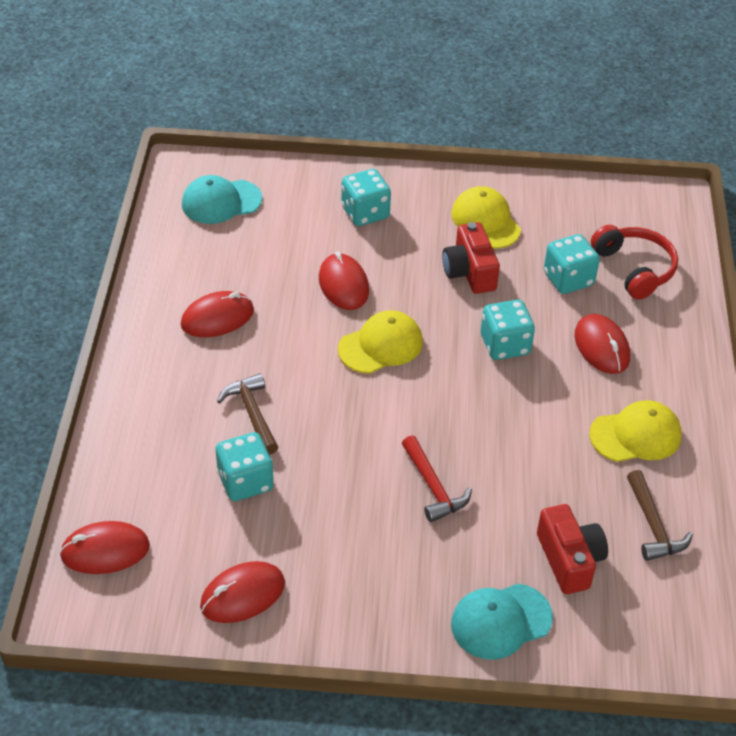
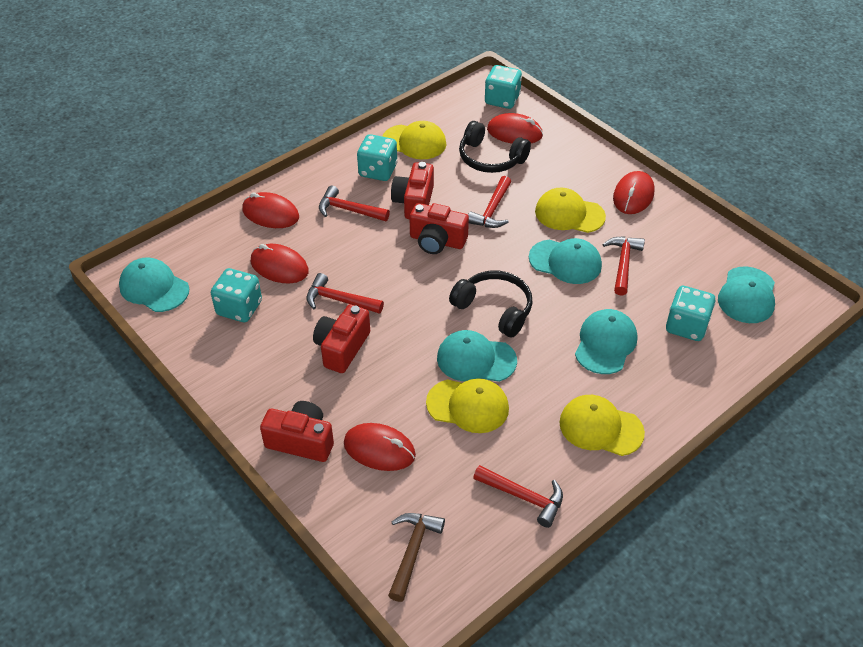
black headphones: none = 0 -> [449,270,533,338] [459,121,531,173] = 2
brown hammer: [217,373,278,455] [627,470,693,561] = 2 -> [388,513,445,602] = 1
red camera: [442,222,500,294] [537,504,608,594] = 2 -> [260,401,334,462] [313,304,370,373] [391,162,434,219] [409,203,469,254] = 4
red hammer: [402,435,472,522] = 1 -> [306,273,384,314] [319,186,390,221] [468,176,511,228] [473,465,563,528] [602,237,645,296] = 5
red headphones: [591,225,678,300] = 1 -> none = 0
turquoise cap: [182,175,262,224] [451,583,553,659] = 2 -> [119,257,189,312] [437,330,517,382] [529,238,602,284] [575,309,637,374] [718,267,775,323] = 5
yellow cap: [338,310,423,374] [451,186,521,249] [589,400,682,462] = 3 -> [382,121,446,159] [426,379,509,433] [535,187,606,233] [559,395,645,456] = 4

